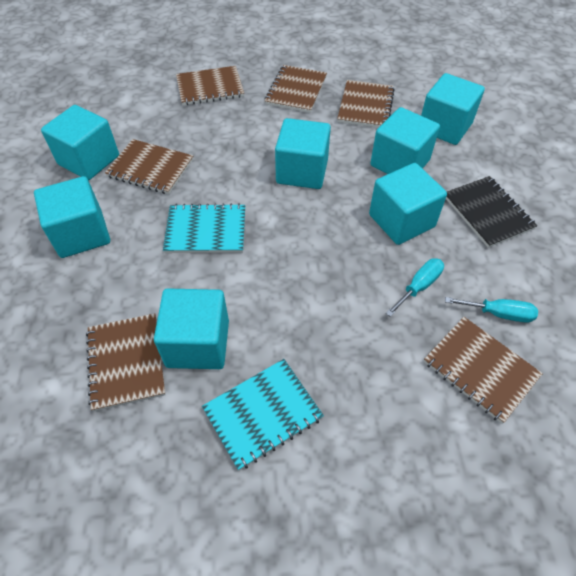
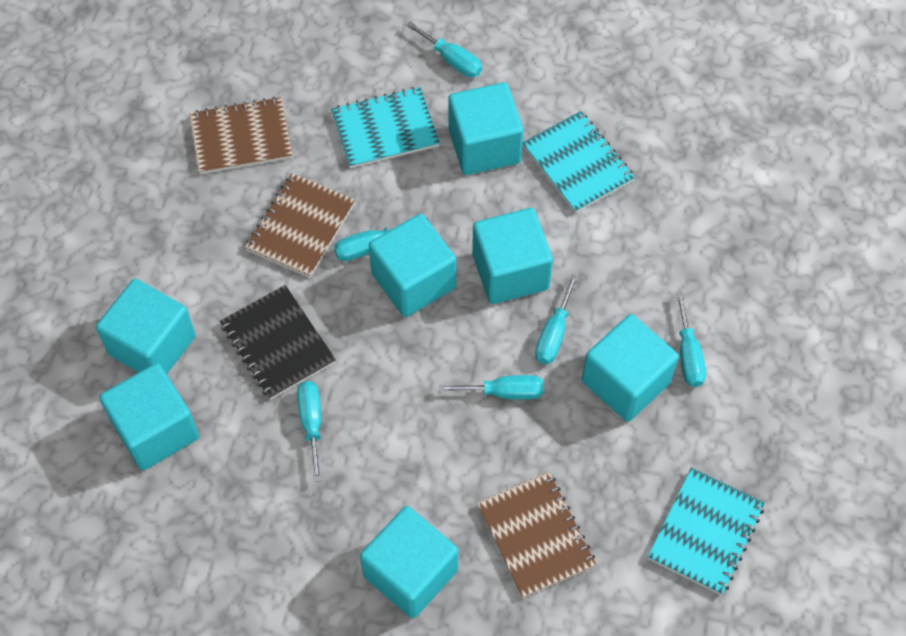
brown notebook: [86,313,166,411] [105,139,194,194] [176,66,244,106] [264,65,327,113] [337,80,395,128] [424,317,543,424] = 6 -> [189,97,292,174] [245,173,355,278] [477,472,596,598] = 3
turquoise notebook: [163,203,245,253] [202,359,324,470] = 2 -> [331,87,440,168] [523,111,635,213] [648,468,765,595] = 3
turquoise screwdriver: [386,258,444,317] [445,297,538,323] = 2 -> [297,381,321,482] [334,217,429,261] [406,22,482,77] [439,375,544,399] [535,274,578,364] [676,292,706,387] = 6

